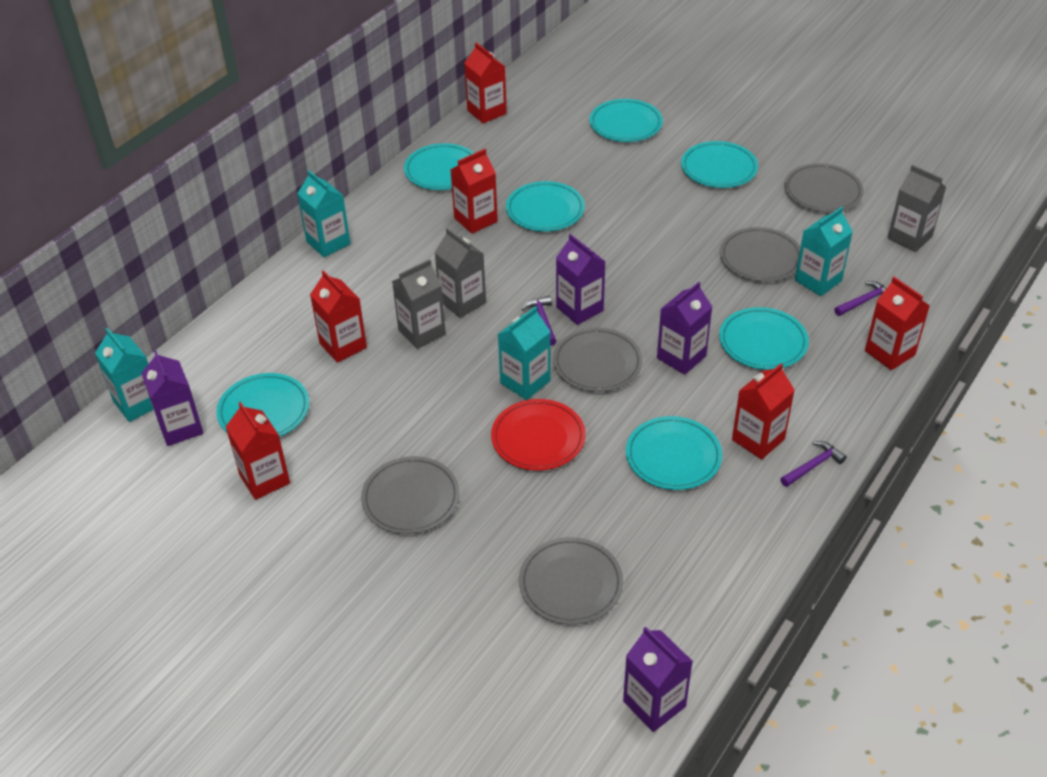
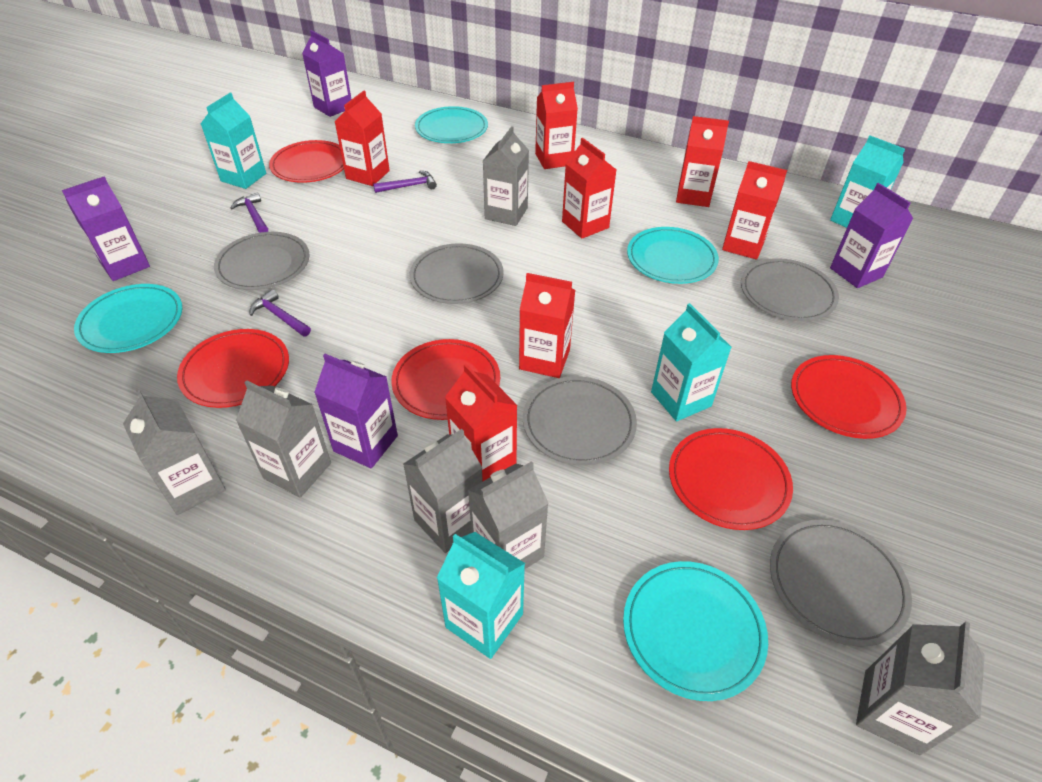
grey carton: [392,259,446,349] [434,228,486,318] [888,165,946,252] = 3 -> [123,390,226,515] [236,380,331,498] [403,429,483,553] [468,461,549,569] [483,126,529,226] [856,621,985,755] = 6
red carton: [226,402,290,500] [310,270,367,363] [451,149,498,234] [464,42,507,124] [732,363,795,460] [865,277,930,370] = 6 -> [334,91,390,186] [445,364,518,481] [519,273,575,378] [535,82,578,169] [562,138,616,239] [676,116,729,207] [722,161,787,260] = 7
red plate: [491,399,586,471] = 1 -> [177,329,289,408] [269,140,344,183] [391,339,500,420] [669,428,793,530] [791,355,907,439] = 5
turquoise plate: [217,373,309,437] [404,143,474,190] [506,181,585,231] [589,99,663,142] [626,416,722,490] [681,141,758,188] [719,307,809,370] = 7 -> [74,284,182,353] [415,106,488,143] [623,561,768,701] [627,227,719,284] = 4

